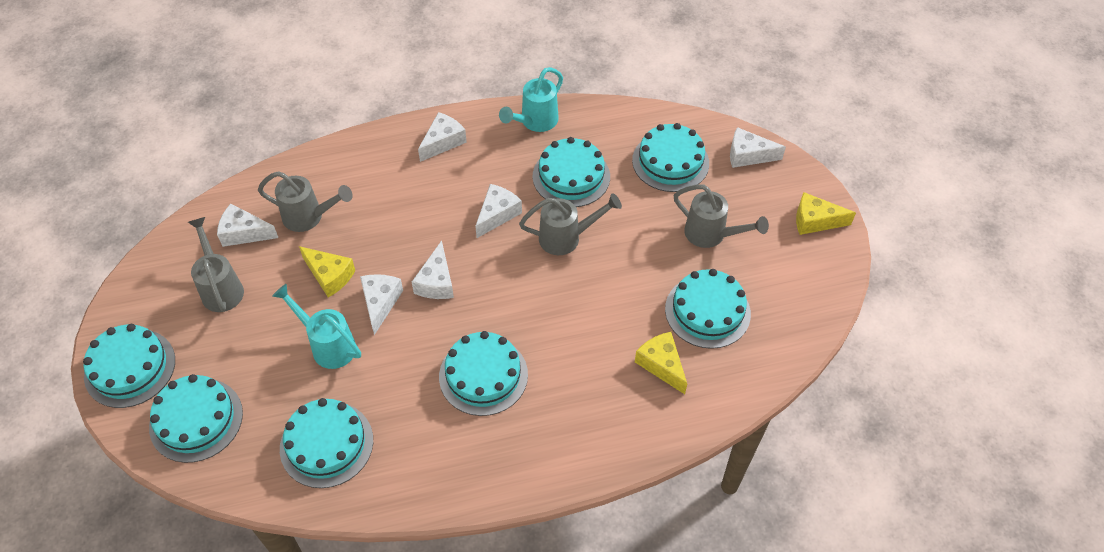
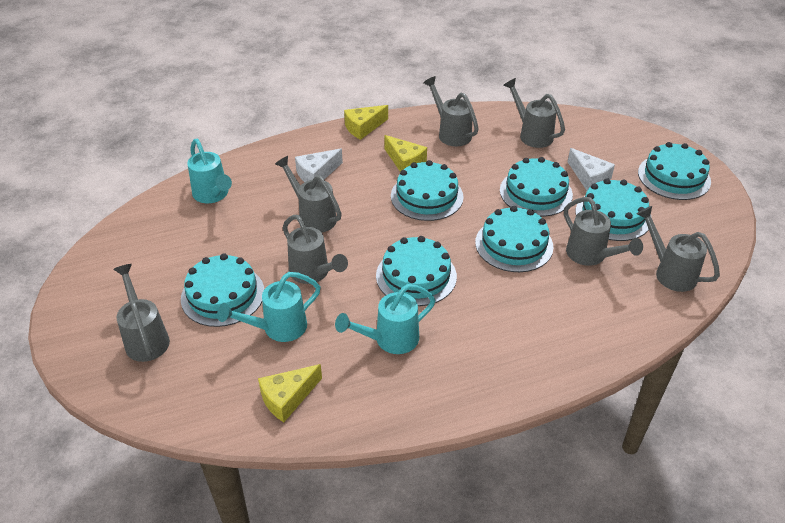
grey watering can: [188,217,244,312] [258,171,352,232] [519,193,622,255] [674,184,769,248] = 4 -> [113,264,170,362] [275,156,342,233] [283,215,348,284] [423,76,479,146] [504,78,565,148] [564,197,643,266] [636,206,720,292] = 7
turquoise watering can: [272,284,361,369] [499,67,563,132] = 2 -> [187,139,232,203] [217,272,321,342] [335,284,435,354] = 3
white cheese: [217,204,278,247] [360,274,403,335] [412,240,454,299] [418,112,467,162] [475,184,522,238] [730,127,786,168] = 6 -> [295,149,343,182] [568,148,615,190] = 2

